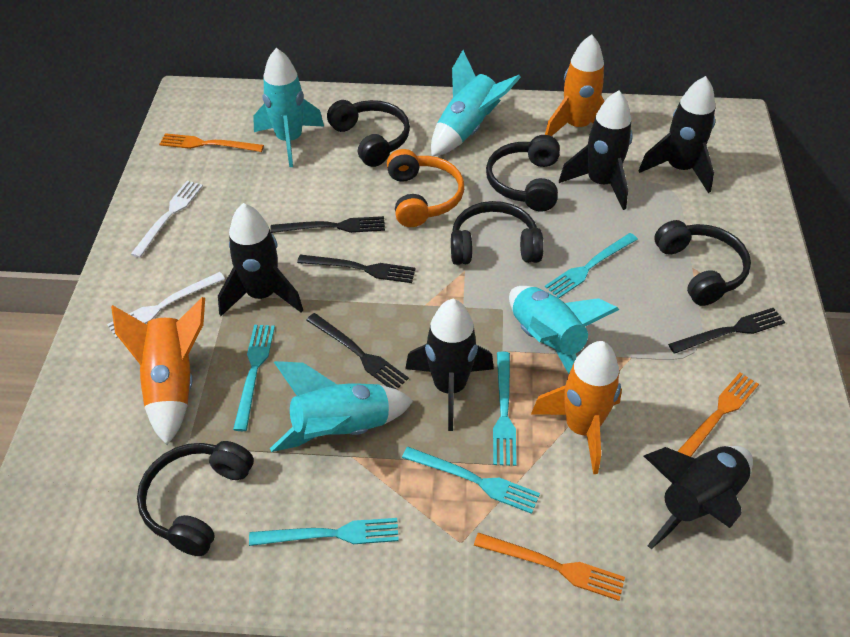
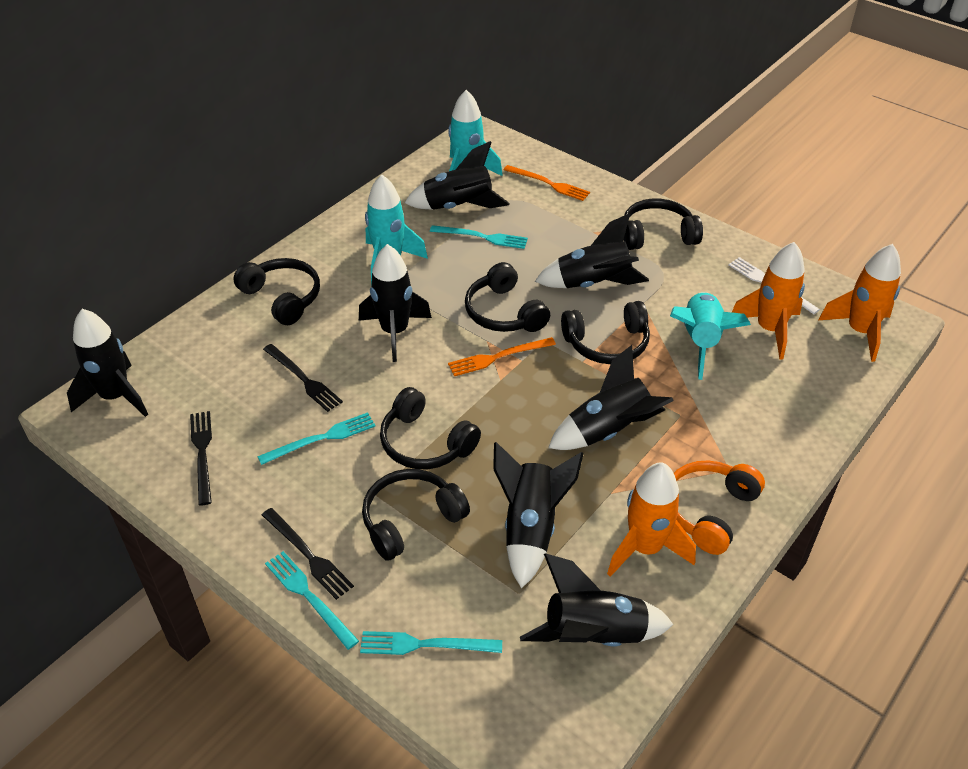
black fork: [270,216,385,233] [297,255,416,283] [306,313,409,389] [668,308,785,354] = 4 -> [190,411,212,505] [262,508,354,600] [263,344,343,412] = 3
black headphones: [137,441,254,556] [327,100,410,167] [451,201,544,265] [486,135,560,211] [654,220,751,306] = 5 -> [233,258,320,325] [362,469,470,561] [380,387,481,469] [465,262,550,332] [561,301,650,364] [623,199,703,250] = 6
black rocket: [218,203,303,316] [405,299,494,431] [559,90,633,210] [639,76,715,193] [644,446,753,549] = 5 -> [67,309,148,417] [359,244,432,362] [405,141,510,210] [493,442,584,588] [520,553,674,646] [535,213,649,288] [548,345,674,450] = 7
orange fork: [159,133,264,152] [474,532,625,601] [677,373,759,457] = 3 -> [448,337,556,376] [504,165,590,201] = 2
turquoise fork: [233,325,275,431] [249,518,399,546] [402,447,540,514] [493,352,517,466] [545,233,638,298] = 5 -> [257,412,375,465] [265,551,359,650] [360,631,502,655] [430,225,528,249] = 4
turquoise rocket: [253,48,324,167] [270,361,413,452] [431,50,521,156] [509,286,619,374] = 4 -> [365,174,428,283] [448,90,503,176] [670,292,751,380] = 3
white fork: [107,272,225,338] [131,181,203,258] = 2 -> [728,257,820,314] = 1

